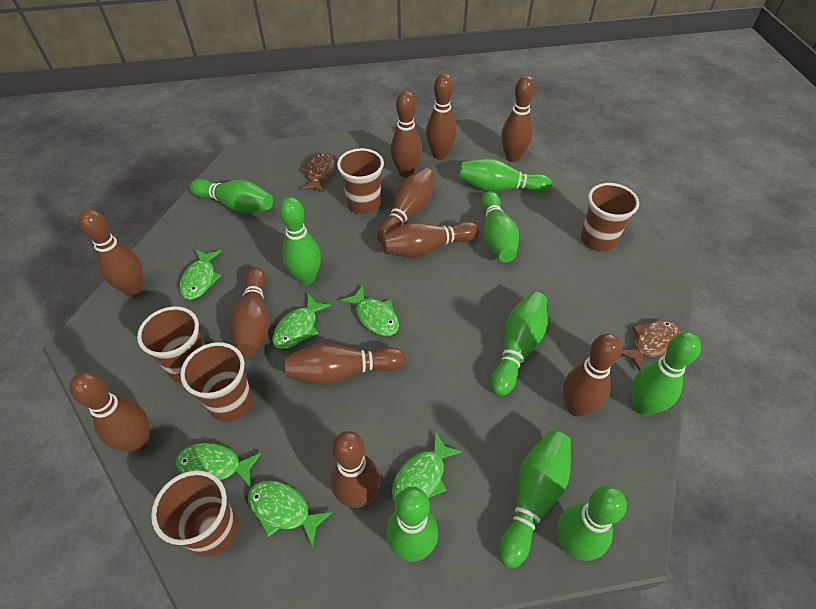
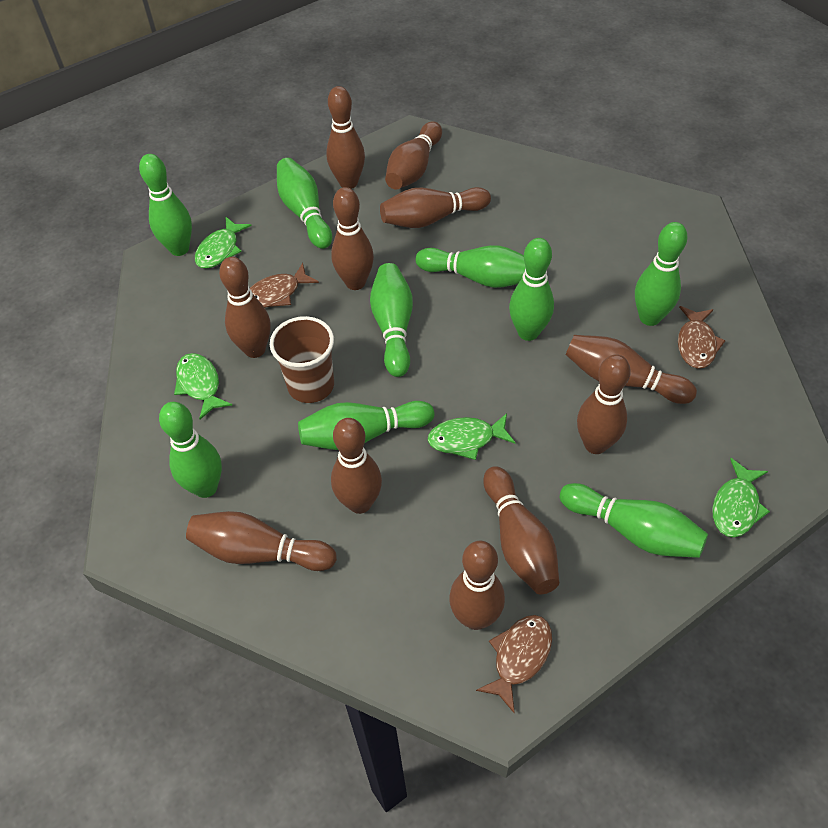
brown cup: [137,306,205,383] [151,470,238,557] [180,342,253,422] [337,148,384,214] [581,183,639,251] = 5 -> [270,316,334,403] = 1
brown fish: [300,153,335,192] [621,320,680,371] = 2 -> [249,263,319,308] [476,615,552,713] [678,306,726,369] = 3
green fish: [175,443,262,488] [179,250,221,300] [247,481,333,548] [272,294,331,349] [340,285,399,336] [391,432,463,501] = 6 -> [174,353,232,419] [195,216,251,269] [428,413,515,460] [712,458,770,537] = 4

